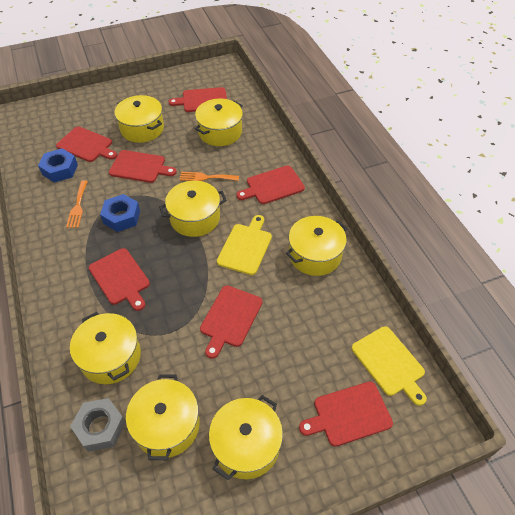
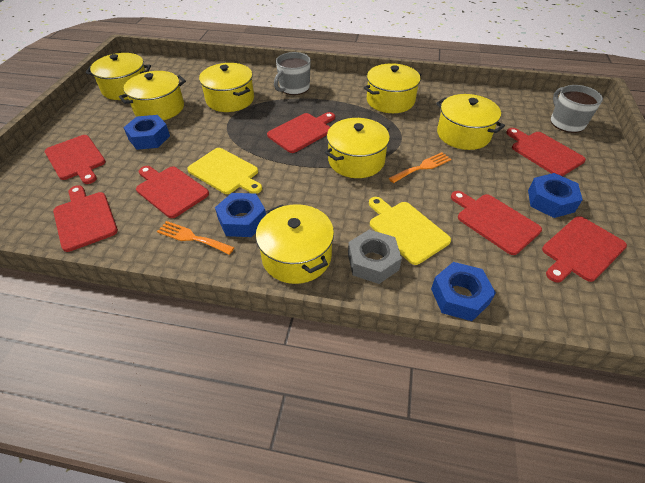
blue nut: [38,148,78,183] [100,194,140,232] = 2 -> [123,115,170,150] [215,193,266,237] [431,262,496,321] [528,173,583,218] = 4
grey mug: none = 0 -> [274,52,311,95] [551,85,603,133] = 2

